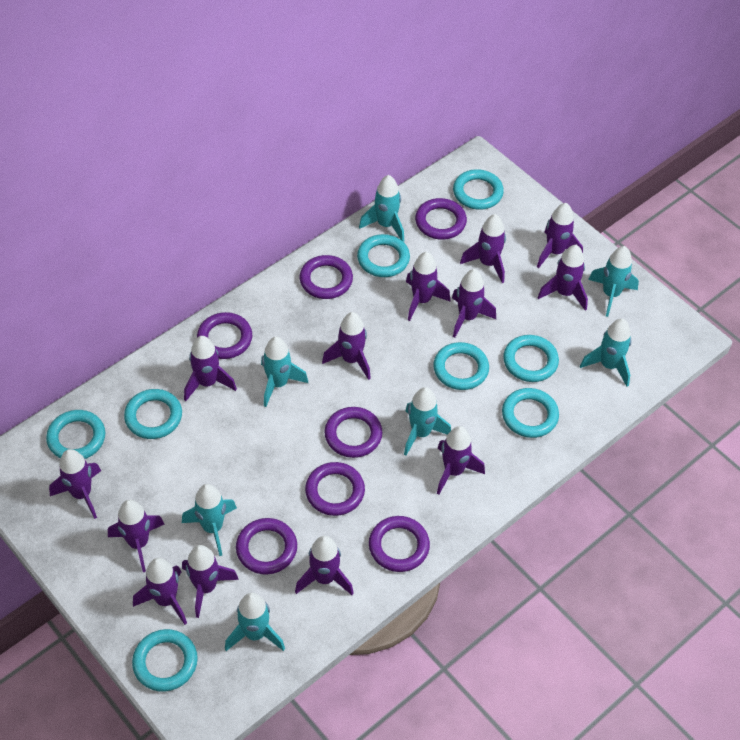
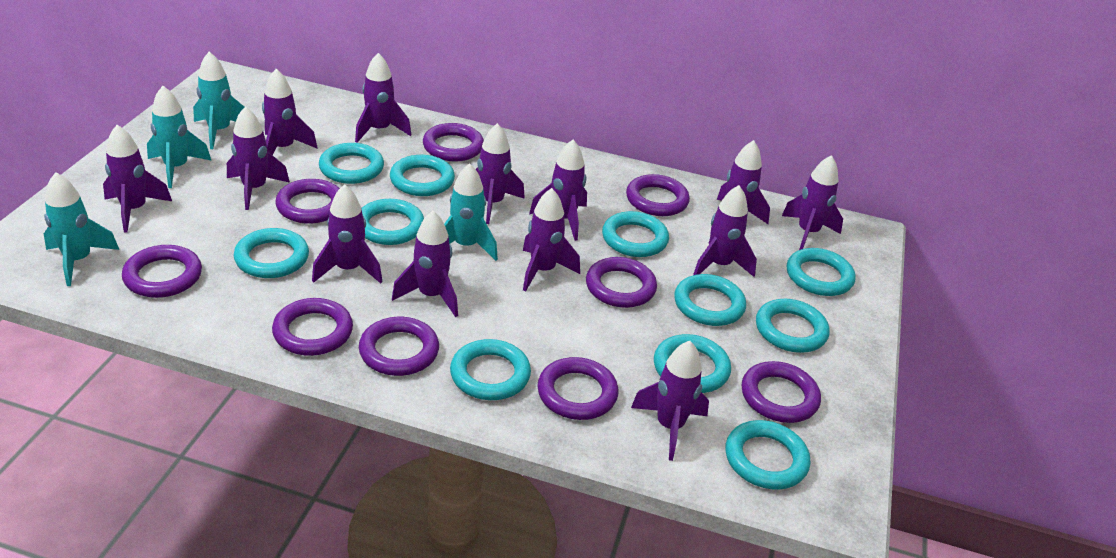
purple ring: [197,312,252,359] [236,518,297,575] [300,255,353,299] [305,462,365,516] [325,407,383,458] [369,516,430,572] [415,198,467,240] = 7 -> [122,245,202,298] [272,298,353,356] [275,179,340,224] [359,317,439,376] [423,123,484,162] [537,357,619,420] [586,257,657,308] [626,174,690,216] [742,361,821,423] = 9
turquoise ring: [46,410,105,459] [124,389,182,439] [132,629,198,692] [357,234,410,277] [433,342,489,390] [453,169,504,210] [502,388,559,438] [503,335,559,382] = 8 -> [234,228,309,278] [319,143,384,184] [361,199,424,245] [390,155,455,196] [450,339,531,400] [602,211,669,257] [654,334,731,393] [674,274,746,326] [725,420,810,490] [756,299,829,353] [787,248,855,296] = 11
turquoise rocket: [182,484,237,556] [225,593,285,651] [261,337,308,407] [359,175,404,242] [404,387,451,456] [580,318,631,387] [588,246,639,317] = 7 -> [44,172,119,286] [147,86,212,188] [193,52,244,149] [444,163,498,261] = 4

